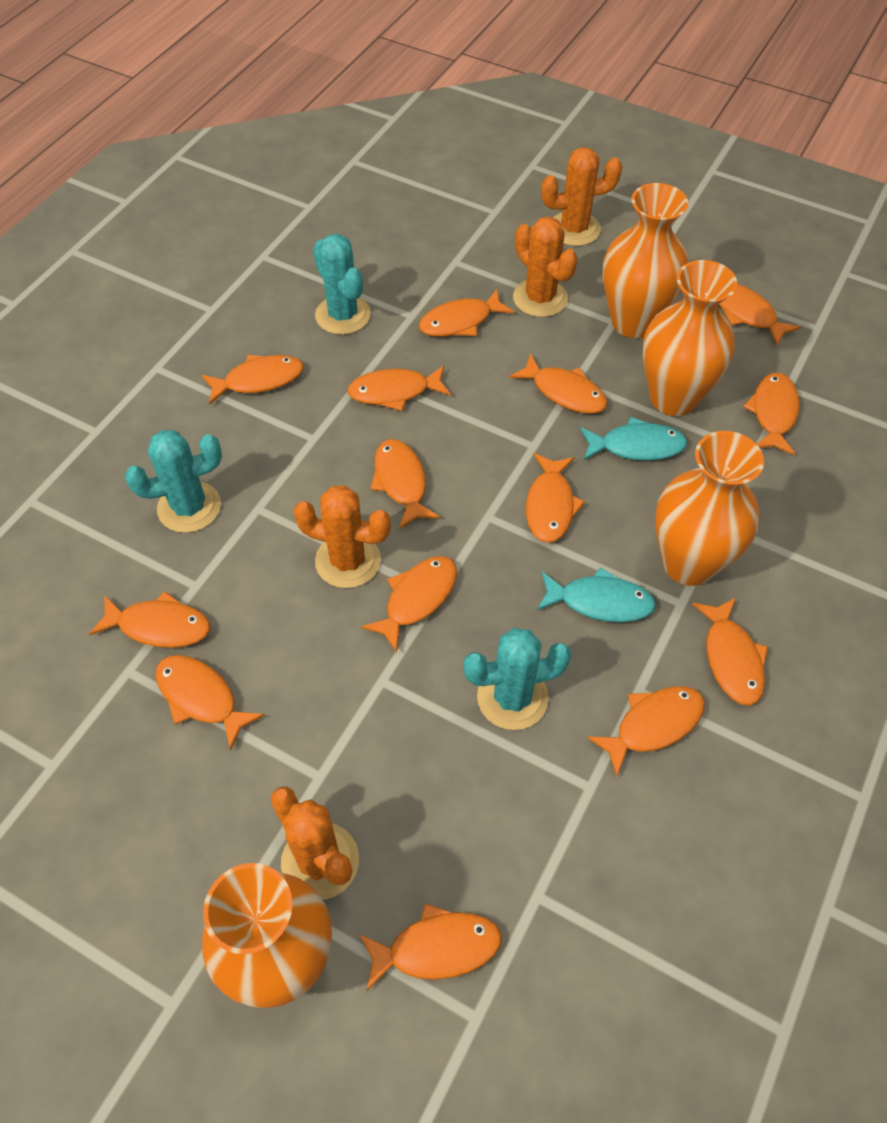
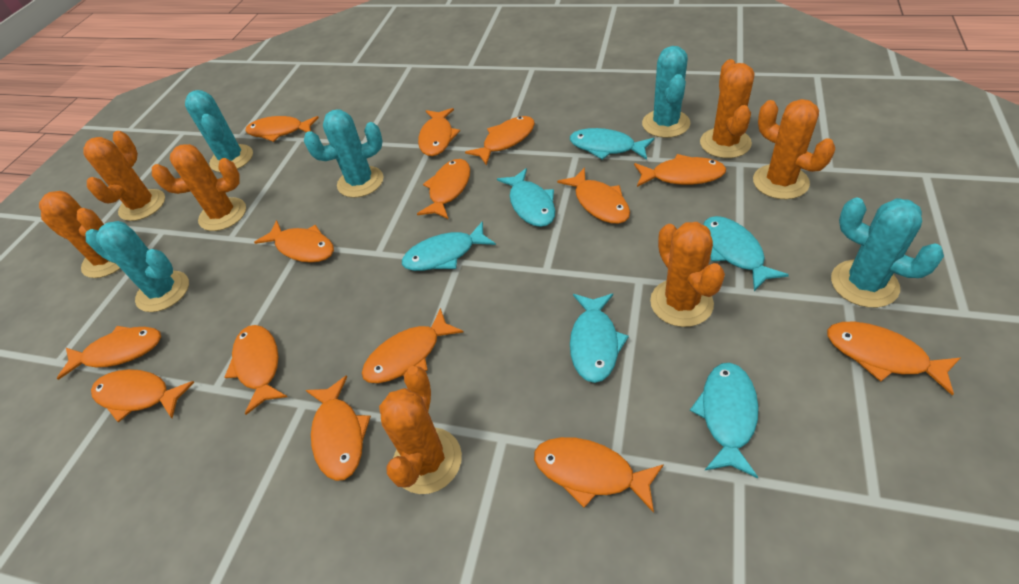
orange cactus: [271,787,359,900] [293,485,391,588] [513,216,578,317] [541,147,622,246] = 4 -> [39,191,121,278] [83,131,165,221] [152,144,246,231] [379,366,462,494] [650,222,725,327] [700,59,754,158] [753,99,835,199] = 7
orange vase: [202,863,332,1008] [603,183,688,338] [643,260,737,416] [655,431,764,586] = 4 -> none = 0
turquoise cactus: [125,430,222,533] [313,234,371,335] [463,628,571,730] = 3 -> [86,221,189,312] [185,90,253,173] [304,109,384,198] [642,46,690,138] [831,198,944,308] = 5
turquoise fish: [537,567,656,622] [580,417,687,461] = 2 -> [402,221,496,271] [497,168,555,227] [570,128,654,160] [570,293,629,383] [690,363,759,478] [703,216,789,291] = 6

